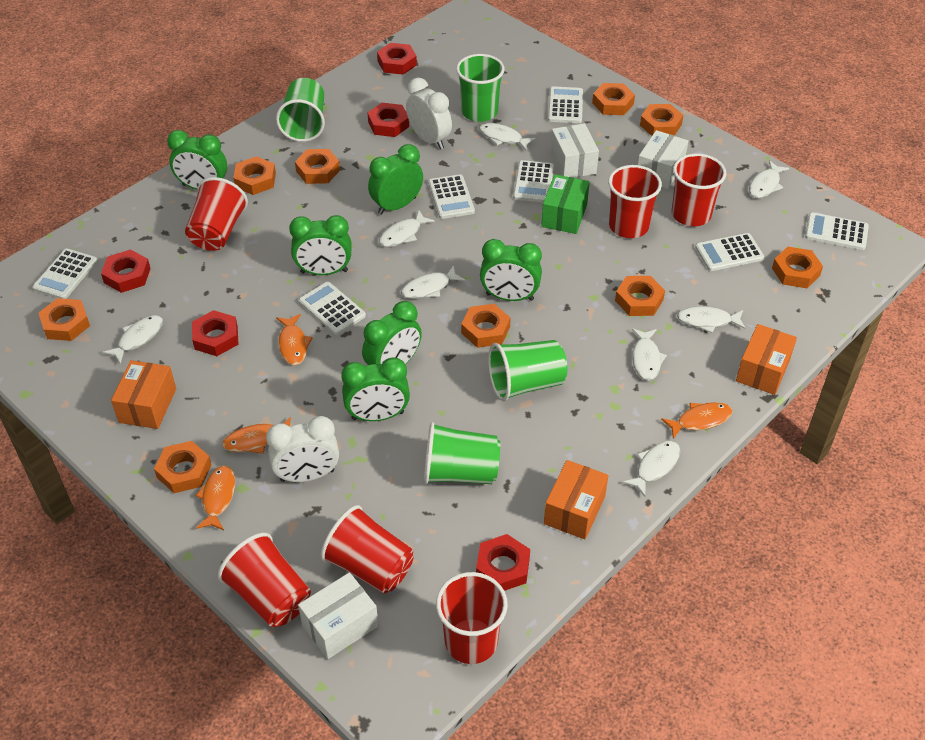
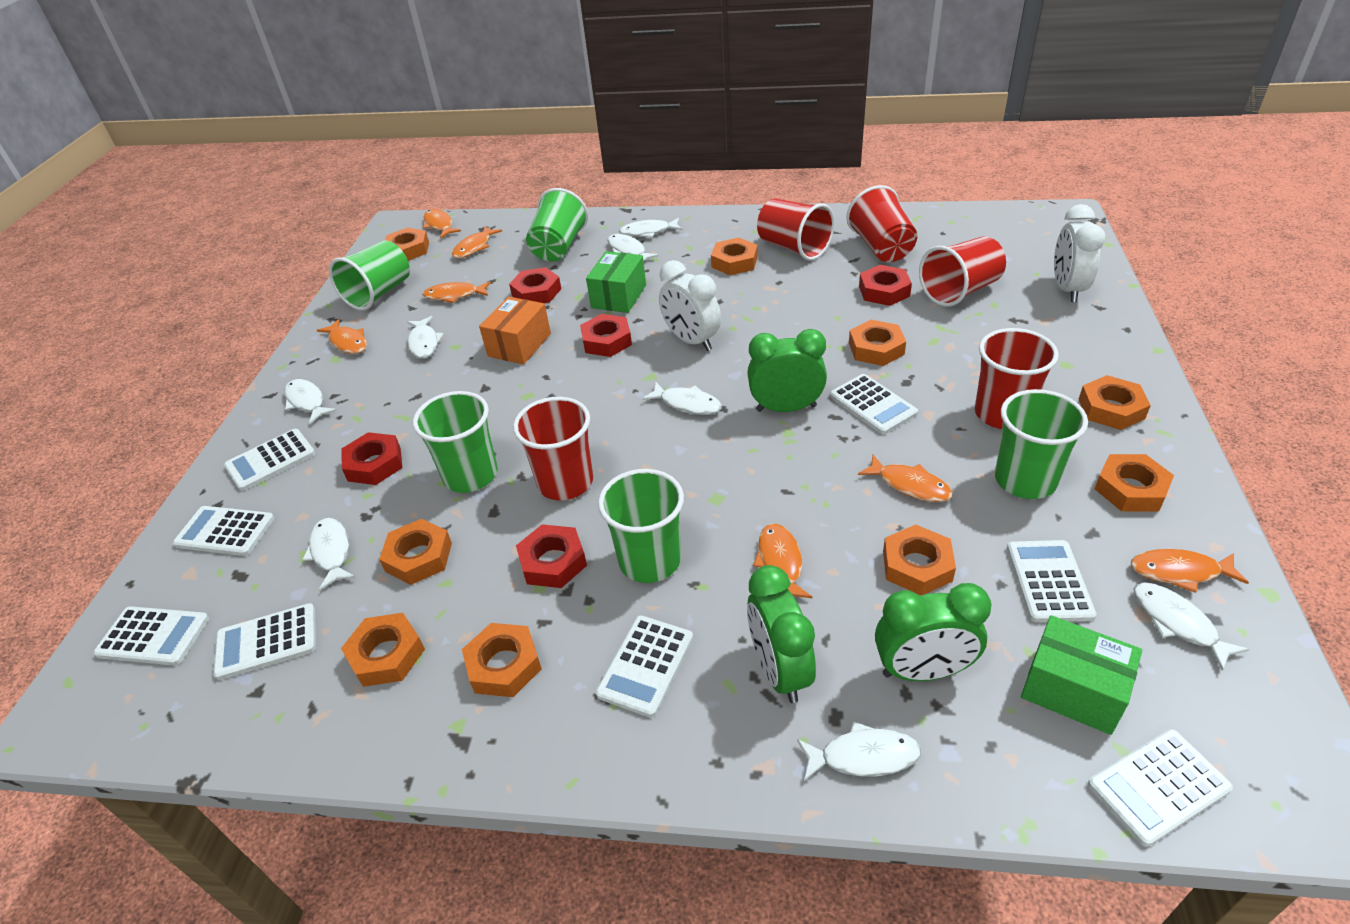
green box: [541,174,590,234] = 1 -> [586,251,646,313] [1021,615,1142,735] = 2
green clock: [167,130,227,190] [289,215,352,275] [341,357,410,421] [362,301,422,365] [368,144,423,215] [480,239,542,301] = 6 -> [747,329,827,412] [747,565,816,703] [875,583,992,681] = 3
green cup: [276,78,325,142] [424,422,500,484] [456,54,505,122] [488,340,567,401] = 4 -> [329,240,410,311] [413,391,498,493] [526,188,588,262] [598,469,684,583] [995,389,1088,499] = 5
orange box: [111,360,176,429] [544,460,609,539] [736,324,797,395] = 3 -> [479,297,551,364] = 1
orange fish: [195,466,235,530] [222,417,291,454] [276,314,312,365] [661,402,733,439] = 4 -> [317,319,367,354] [422,281,491,303] [423,209,461,238] [452,226,502,258] [753,524,813,598] [858,454,953,502] [1131,549,1249,593] = 7
red cup: [185,177,248,251] [218,533,311,627] [321,505,414,594] [436,572,508,664] [608,165,662,238] [672,153,726,226] = 6 -> [513,397,593,500] [757,198,835,260] [846,185,917,262] [919,236,1006,307] [975,328,1059,429] = 5
white box: [298,572,379,659] [550,123,599,178] [638,130,688,189] = 3 -> none = 0
white calculator: [32,249,97,299] [299,282,366,335] [428,174,475,219] [513,160,554,202] [548,86,583,123] [695,233,764,271] [805,212,869,250] = 7 -> [93,606,209,666] [173,506,274,556] [213,603,316,680] [224,429,315,491] [596,615,693,718] [830,374,918,434] [1007,540,1097,622] [1088,729,1233,847] = 8

